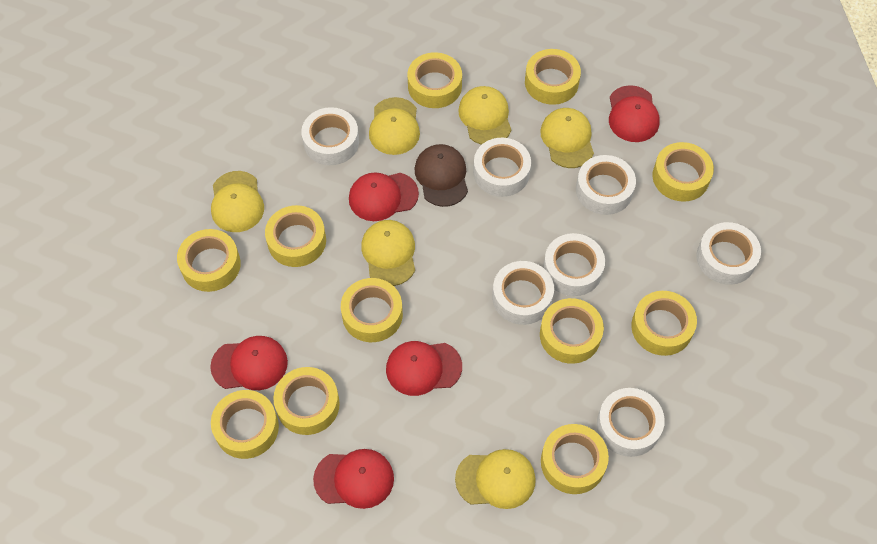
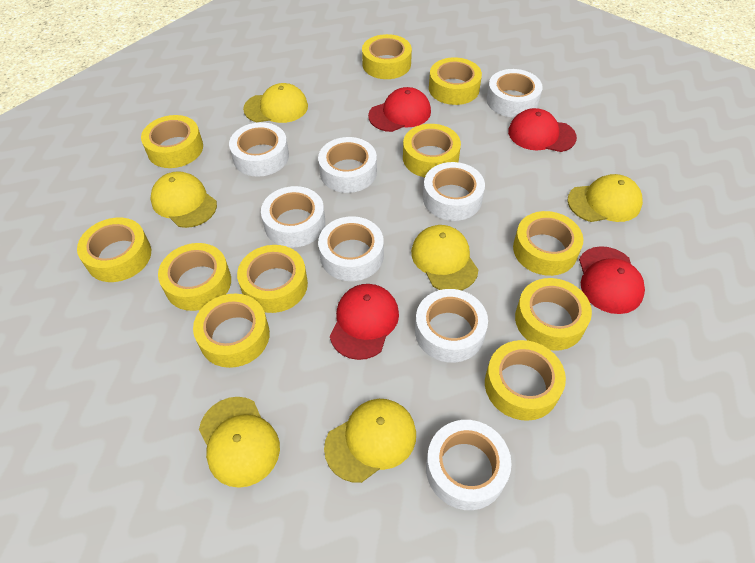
brown cap: [414,144,468,207] = 1 -> none = 0
red cap: [210,336,288,390] [313,449,394,509] [349,172,419,221] [386,341,462,396] [609,85,660,142] = 5 -> [330,284,399,360] [368,87,431,132] [508,108,577,152] [579,246,645,314] = 4
white tape: [301,107,359,165] [473,138,531,197] [492,261,554,325] [543,233,605,296] [576,155,636,215] [597,388,665,457] [696,222,761,285] = 7 -> [229,122,289,177] [261,186,325,248] [318,137,377,193] [318,216,384,281] [415,289,488,363] [423,162,485,221] [426,420,511,510] [486,69,542,118] = 8

